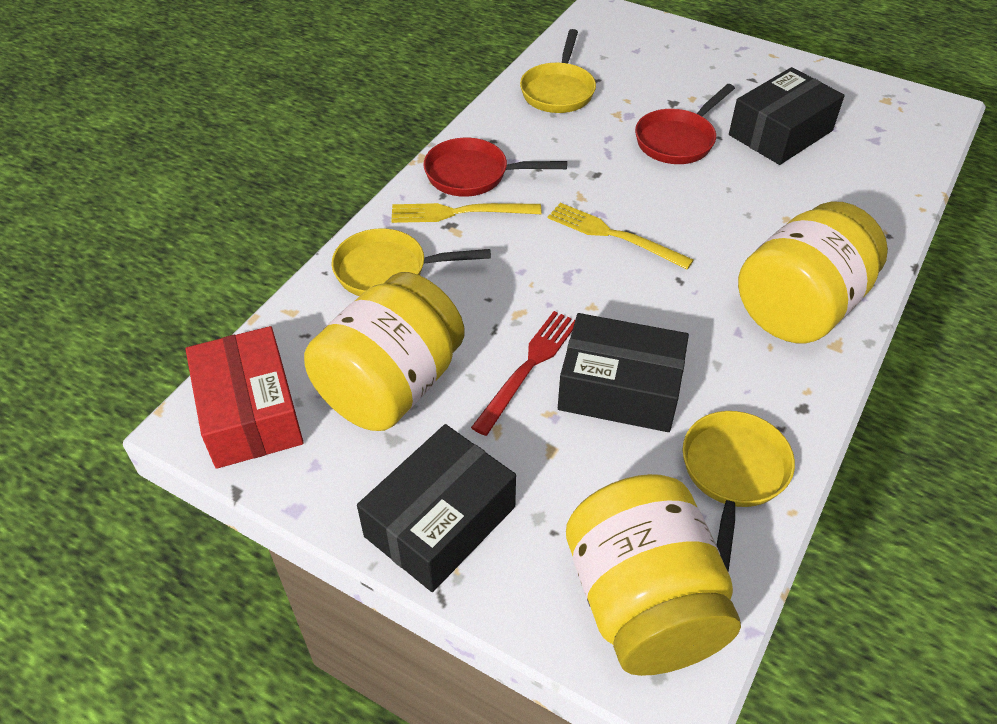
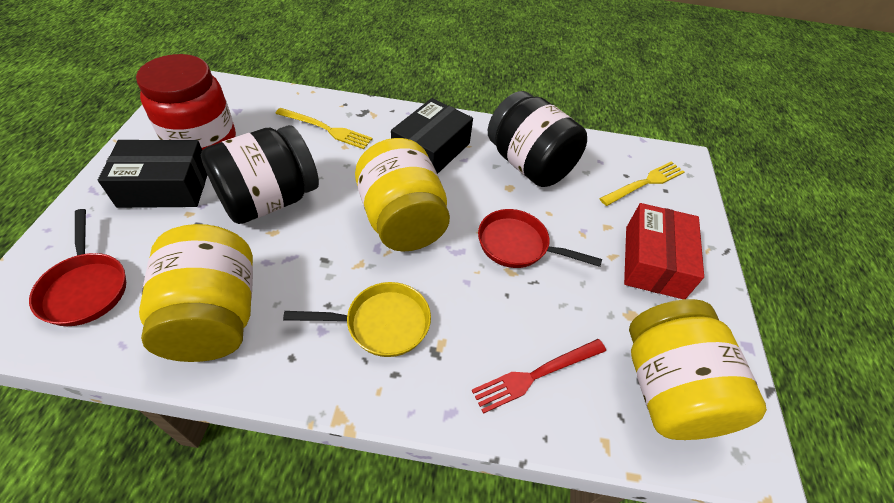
black box: [357,424,516,592] [558,313,689,432] [729,67,845,165] = 3 -> [98,140,207,208] [391,98,473,174] = 2
black jar: none = 0 -> [201,125,319,224] [488,91,587,187] = 2
red jar: none = 0 -> [136,54,236,150] = 1
yellow pan: [332,228,491,296] [520,29,596,113] [683,411,795,572] = 3 -> [283,282,431,357] = 1

